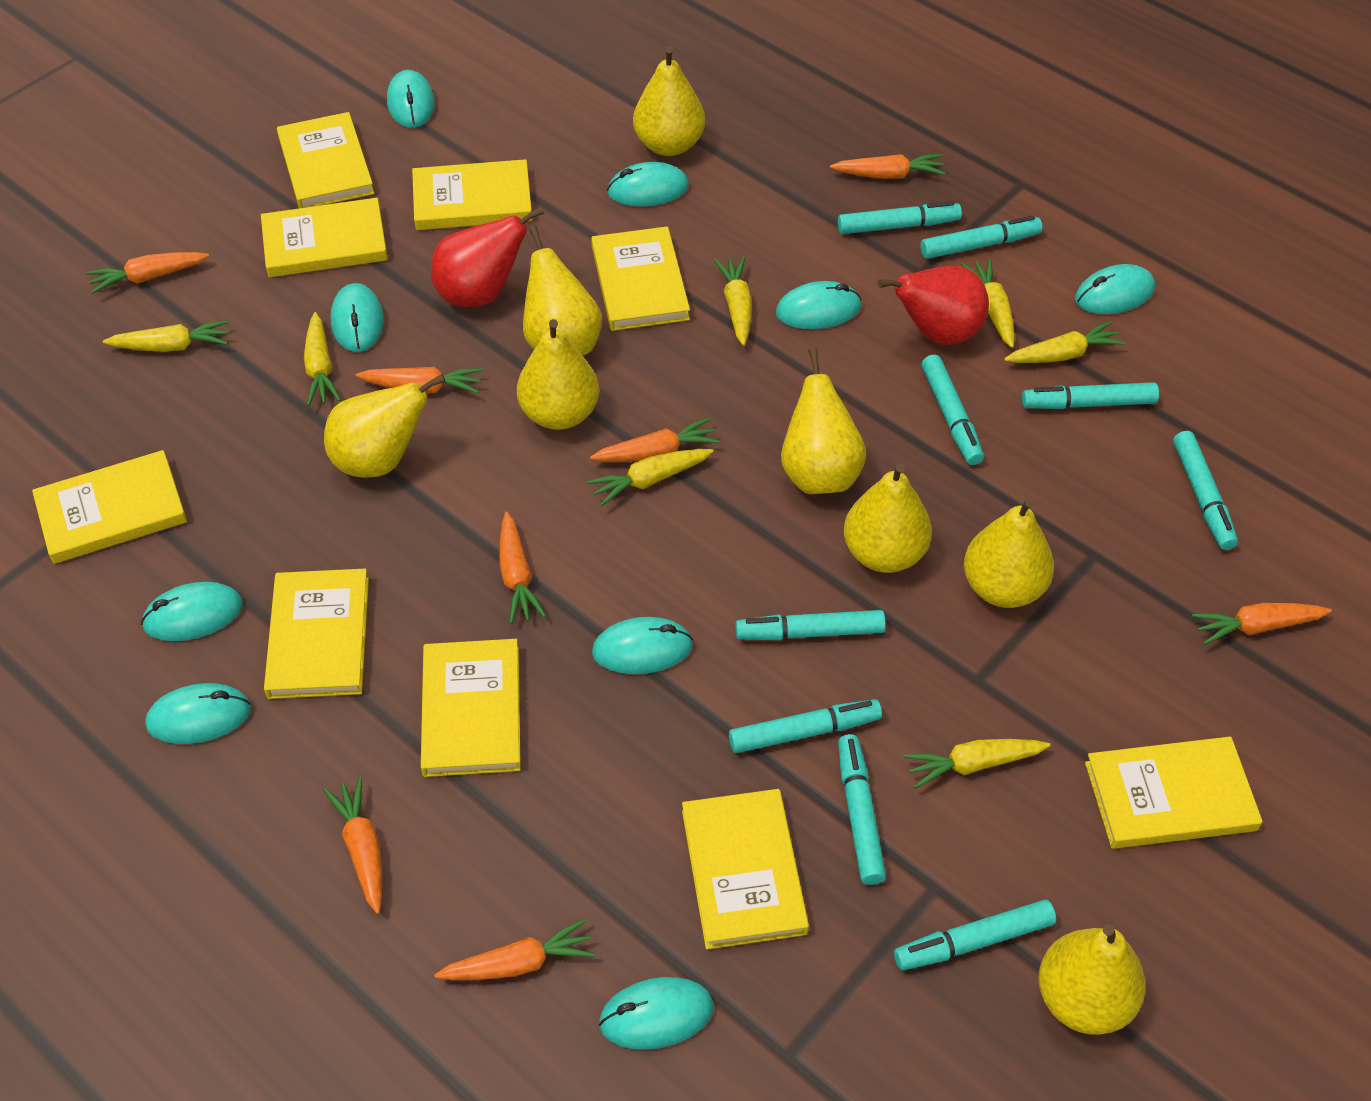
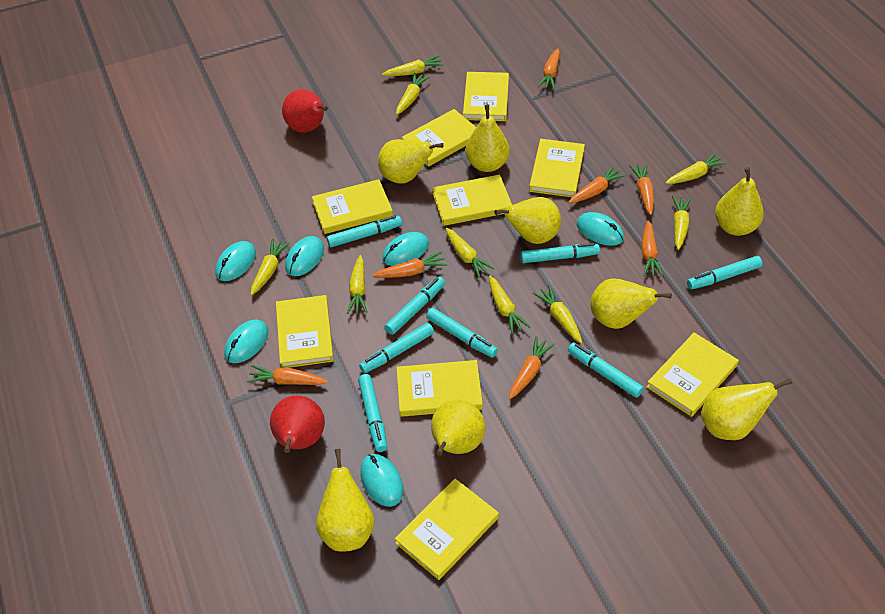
orange carrot: [86,252,209,294] [323,777,382,914] [356,367,483,394] [434,919,595,980] [500,512,546,624] [590,417,720,462] [830,154,945,179] [1192,603,1332,645] = 8 -> [247,365,328,385] [373,251,447,278] [509,336,555,399] [538,48,560,90] [568,166,626,203] [629,164,654,215] [641,220,664,276] = 7
turquoise marker: [729,699,882,753] [735,610,886,640] [838,201,962,234] [838,734,886,885] [894,900,1056,970] [920,216,1042,259] [921,355,984,465] [1022,382,1159,409] [1173,431,1238,550] = 9 -> [327,215,402,247] [358,374,387,452] [359,323,434,373] [385,277,445,335] [426,308,498,358] [521,243,600,263] [568,342,644,398] [687,256,762,289] = 8
turquoise mouse: [141,582,243,641] [145,683,251,744] [330,283,384,352] [387,70,435,128] [592,617,693,674] [599,977,713,1050] [607,162,689,207] [776,281,862,329] [1075,264,1155,314] = 9 -> [215,241,256,281] [224,320,268,363] [285,236,324,276] [360,454,403,507] [382,232,429,266] [577,212,624,246] = 6
yellow carrot: [103,320,229,352] [304,312,341,406] [587,449,714,507] [714,256,752,346] [903,739,1051,789] [961,259,1015,348] [1004,321,1125,363] = 7 -> [251,239,290,295] [347,255,367,314] [382,55,444,76] [396,73,430,115] [445,228,495,278] [489,275,530,334] [533,285,582,344] [666,153,727,184] [672,196,691,250] = 9

